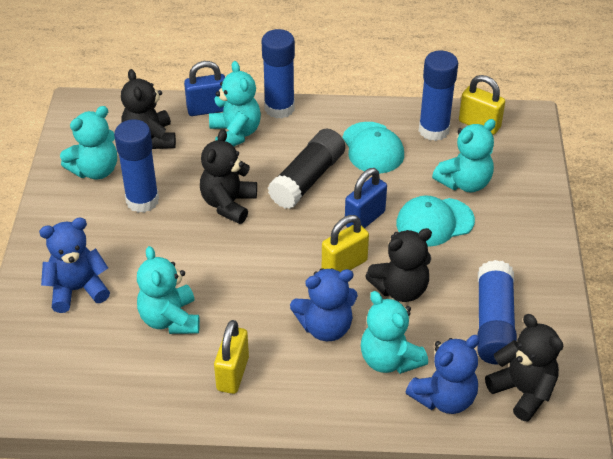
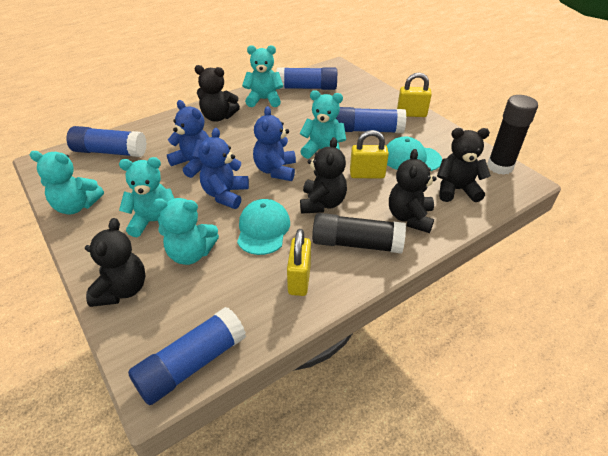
black glue stick: [268,129,345,209] = 1 -> [312,213,406,254] [487,95,538,175] = 2
black teddy bear: [121,69,176,149] [200,129,257,224] [365,228,432,302] [485,314,563,421] = 4 -> [85,218,146,307] [194,65,240,122] [300,137,347,214] [389,149,436,233] [437,128,491,202] = 5
blue padlock: [184,61,225,116] [345,168,387,228] = 2 -> none = 0

